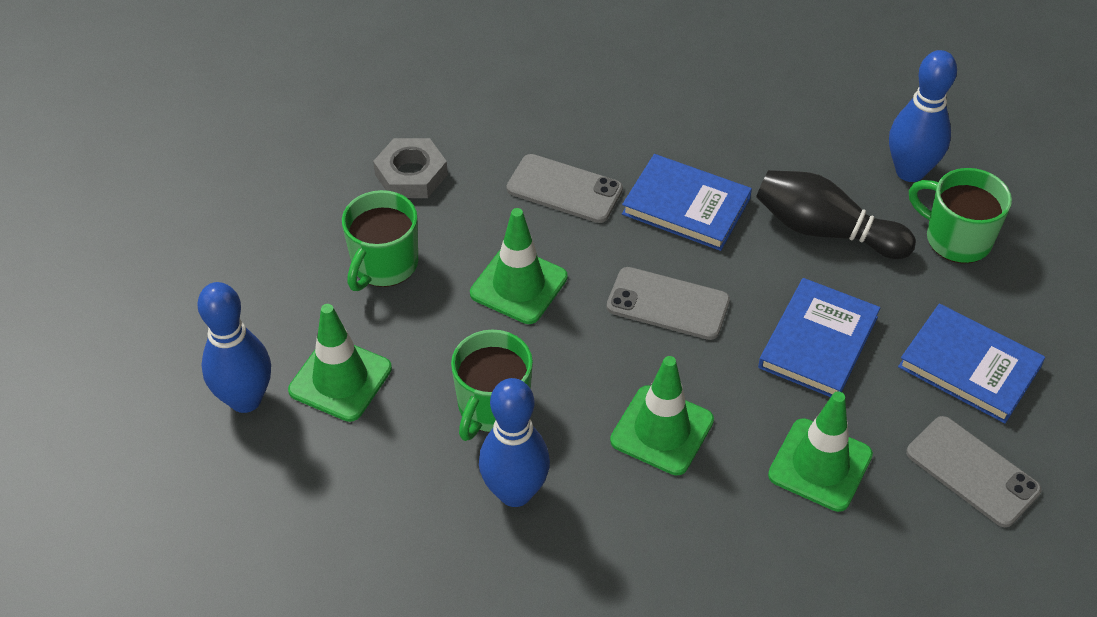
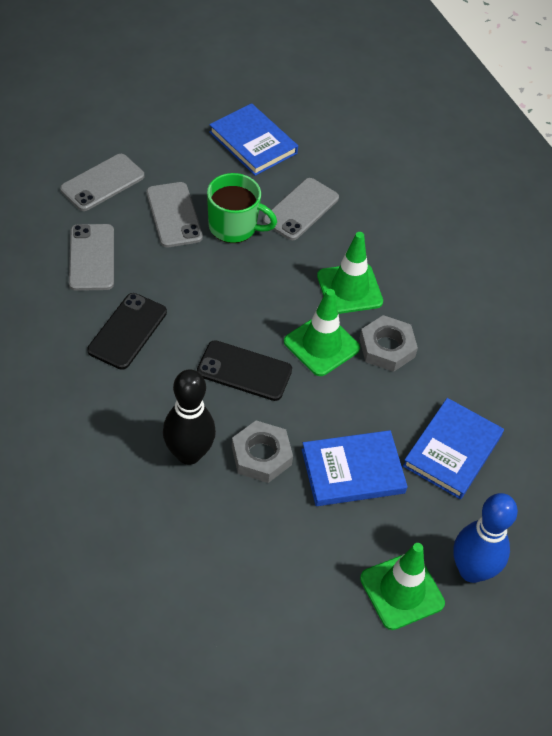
black phone: none = 0 -> [87,293,167,370] [197,340,292,401] = 2
blue bowling pin: [197,282,271,413] [479,378,550,507] [889,50,957,182] = 3 -> [453,493,518,583] = 1
green mug: [342,190,418,291] [451,330,533,441] [909,168,1012,263] = 3 -> [207,173,277,243] = 1
green traffic cone: [288,304,392,422] [470,208,568,324] [610,356,714,475] [768,391,873,512] = 4 -> [284,289,360,376] [317,232,383,314] [360,543,445,630] = 3
grey nut: [373,138,448,198] = 1 -> [232,420,293,483] [359,315,418,372] = 2
grey phone: [507,154,623,223] [607,267,730,340] [906,416,1041,527] = 3 -> [60,154,144,211] [69,224,114,291] [146,182,203,247] [263,178,339,240] = 4

